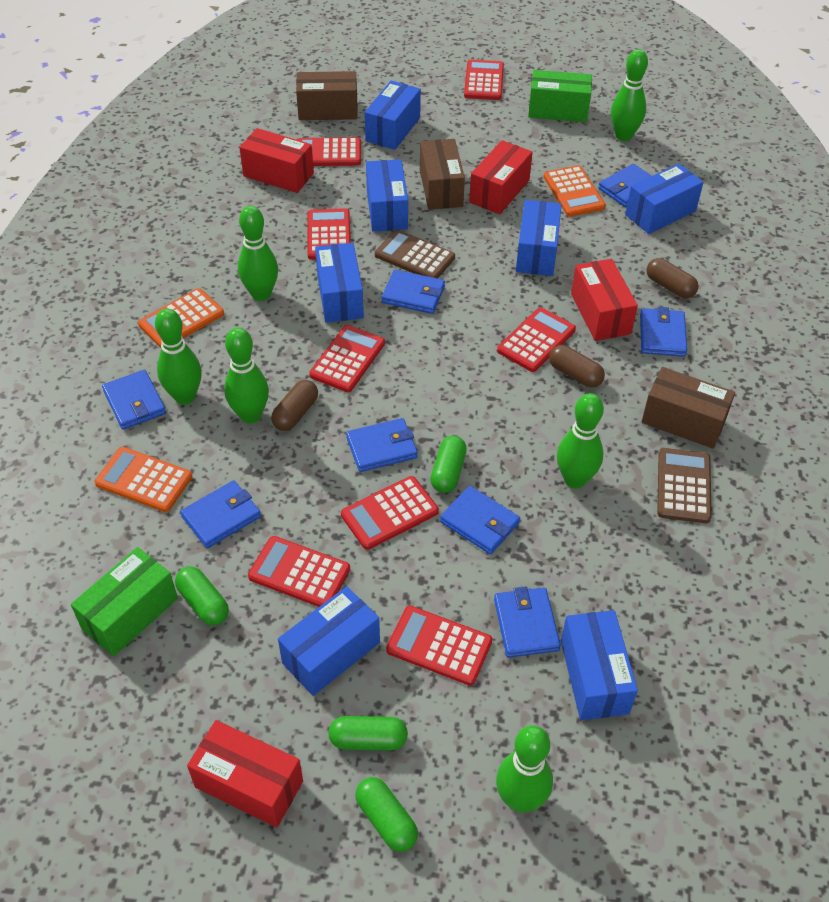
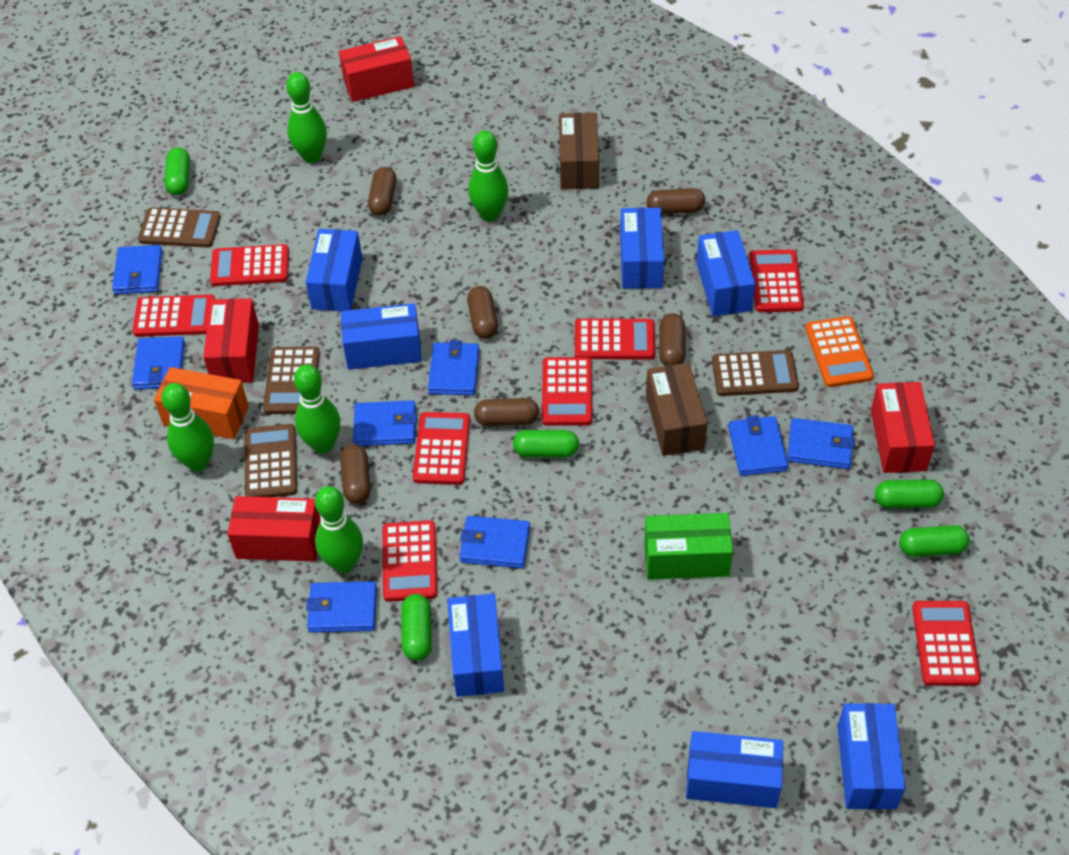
brown box: [296,71,358,120] [420,139,465,210] [641,367,735,449] = 3 -> [559,113,599,190] [646,363,707,456] = 2
brown calculator: [375,230,455,279] [657,448,712,523] = 2 -> [138,207,221,248] [245,424,297,497] [263,347,320,414] [712,350,799,396] = 4
brown capsule: [271,380,318,431] [549,345,605,388] [646,258,699,299] = 3 -> [340,444,371,504] [368,167,397,216] [467,286,498,339] [474,398,539,426] [647,188,705,214] [659,313,686,366] = 6
green bowling pin: [155,309,202,404] [224,328,269,423] [238,206,278,301] [496,725,553,813] [557,393,604,488] [611,49,648,141] = 6 -> [162,383,214,472] [286,72,327,163] [294,364,341,454] [315,486,363,573] [468,130,509,222] = 5
green box: [71,547,178,656] [528,70,592,122] = 2 -> [644,513,733,580] = 1
green capsule: [175,566,229,625] [328,716,408,750] [355,777,418,852] [430,436,467,493] = 4 -> [164,147,190,195] [401,594,432,661] [513,430,579,457] [875,479,944,508] [899,525,970,557] = 5
orange box: none = 0 -> [154,367,249,439] = 1
orange calculator: [95,447,192,512] [138,288,224,348] [544,165,606,217] = 3 -> [805,316,874,387] = 1

